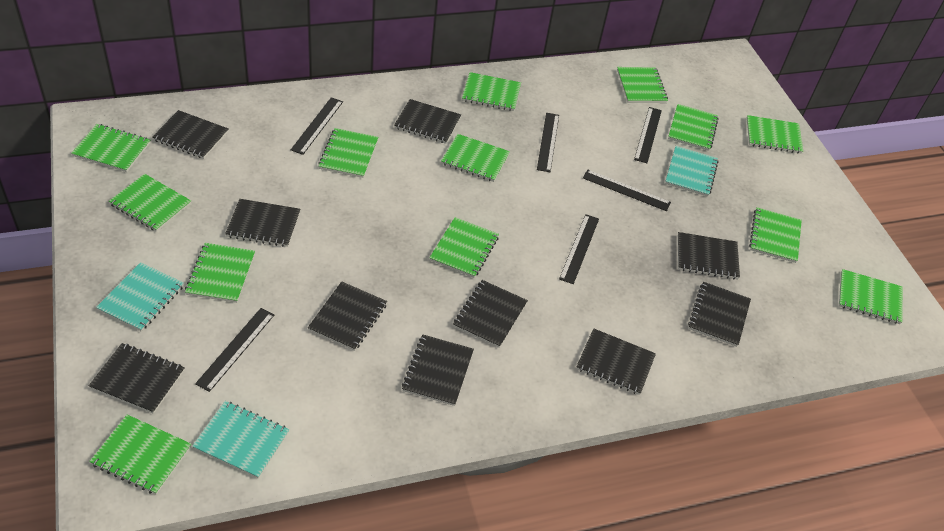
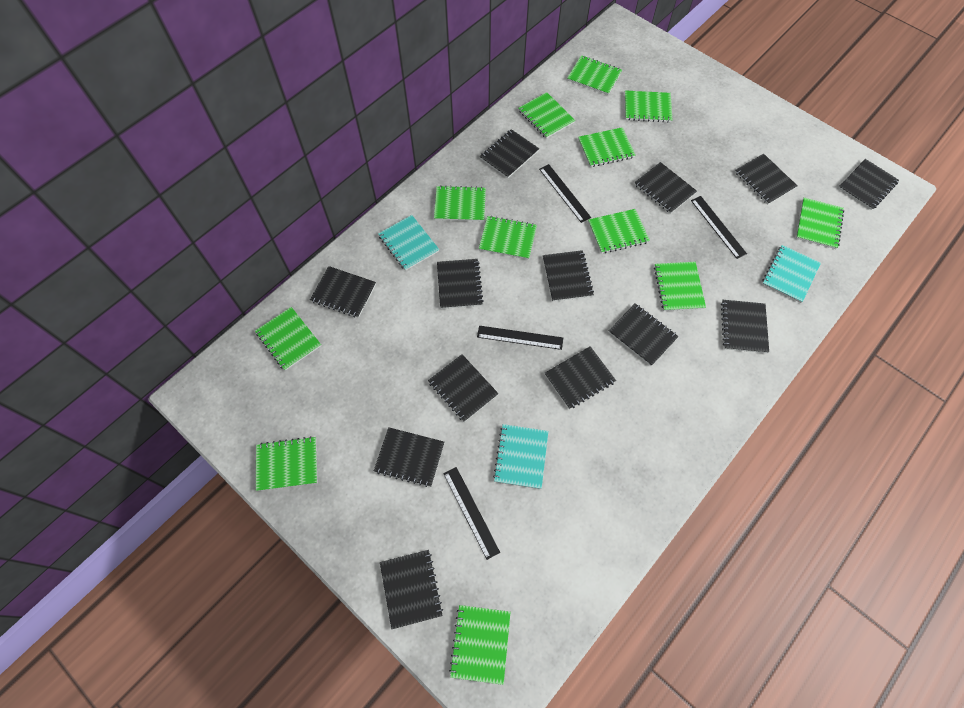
black notebook: [89,343,185,414] [152,110,228,159] [225,199,300,247] [308,281,387,351] [394,99,461,144] [402,335,474,406] [453,280,528,348] [576,328,656,395] [678,232,740,279] [688,282,751,347] = 10 -> [310,266,376,318] [374,427,444,487] [380,550,443,629] [428,354,499,422] [437,259,484,309] [480,129,539,178] [543,250,594,302] [545,346,616,409] [608,303,679,366] [634,162,697,214] [721,300,769,353] [735,154,797,204] [838,159,899,210] = 13
black ruler: [195,308,274,392] [291,97,343,155] [537,113,559,172] [559,214,599,284] [583,170,671,211] [634,107,662,163] = 6 -> [443,467,500,560] [477,326,563,350] [539,164,591,223] [691,196,747,259] = 4
green notebook: [71,124,150,172] [89,415,191,495] [109,174,191,232] [185,243,255,303] [318,128,378,178] [429,217,499,278] [441,134,510,182] [462,72,521,111] [617,67,668,103] [668,104,719,151] [746,115,803,154] [749,207,802,263] [839,269,903,324] = 13 -> [255,307,321,371] [256,436,317,491] [434,185,486,222] [449,605,511,685] [479,216,537,260] [518,92,575,139] [567,55,622,95] [578,127,636,167] [588,209,650,254] [625,90,672,123] [654,262,706,311] [796,198,844,249] = 12

